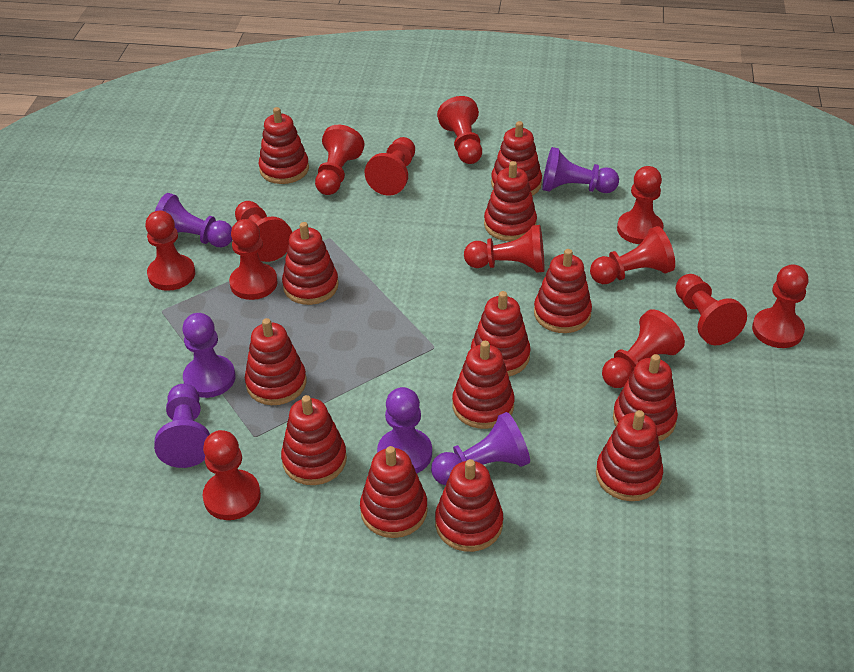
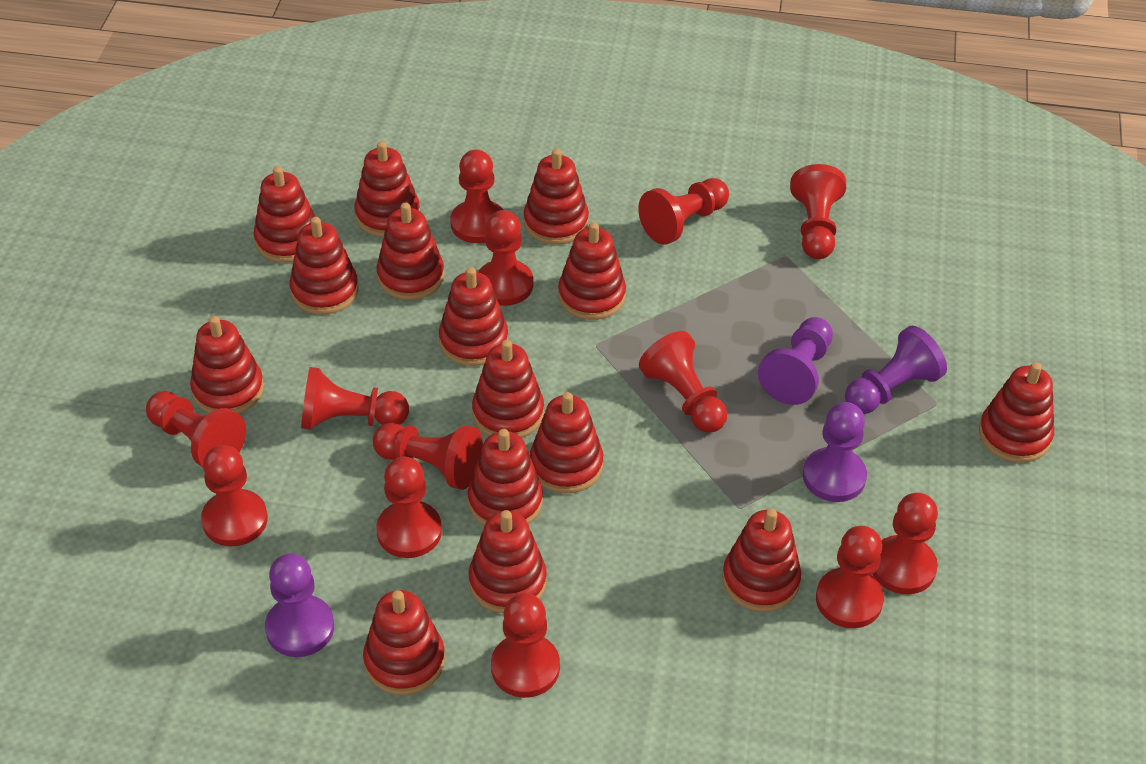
purple pawn: [154,384,210,468] [155,193,232,247] [182,313,235,398] [377,387,432,473] [431,412,530,485] [542,147,619,193] = 6 -> [265,554,334,657] [758,317,833,405] [803,402,867,502] [845,326,947,414] = 4
red stacking toy: [245,318,306,405] [259,107,309,184] [281,395,347,485] [282,222,339,305] [360,446,428,538] [435,459,503,552] [452,341,515,429] [471,291,531,376] [484,161,537,241] [491,121,542,196] [534,249,592,333] [596,410,663,501] [613,354,678,441] = 13 -> [190,316,264,414] [253,166,315,263] [290,217,359,315] [354,141,420,237] [363,590,445,695] [376,202,444,300] [439,267,508,366] [468,429,543,526] [469,510,547,614] [472,340,544,438] [524,149,589,245] [530,392,603,494] [558,222,626,320] [722,509,801,612] [979,362,1054,463] = 15

